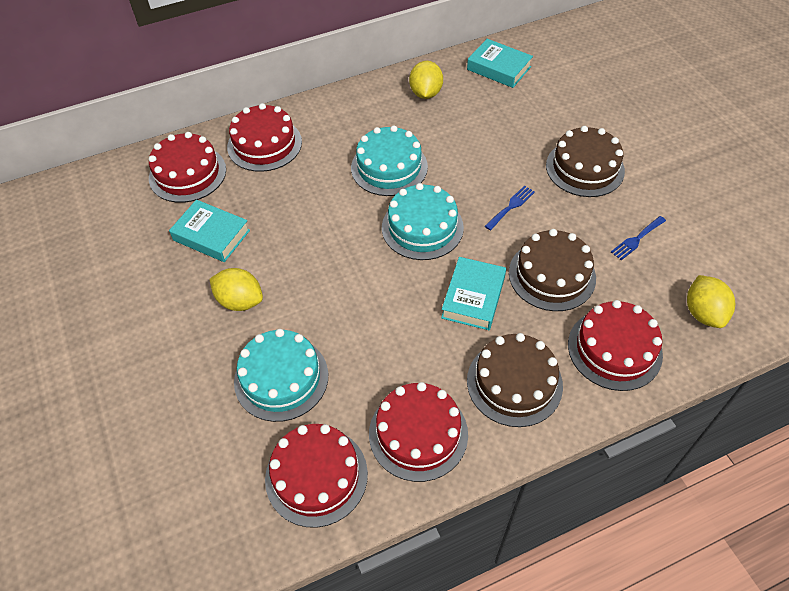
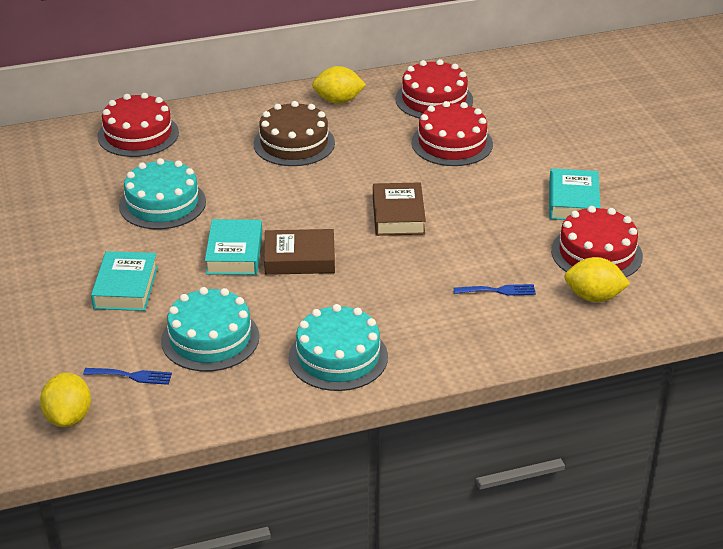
brown book: none = 0 -> [264,229,335,275] [373,183,426,236] = 2
brown cake: [467,333,563,427] [509,229,596,311] [546,126,625,197] = 3 -> [254,101,335,166] = 1
red cake: [149,132,226,203] [227,103,302,172] [265,424,368,528] [369,382,468,482] [568,300,663,391] = 5 -> [97,93,179,157] [396,59,473,119] [412,101,493,166] [551,206,643,277] = 4

